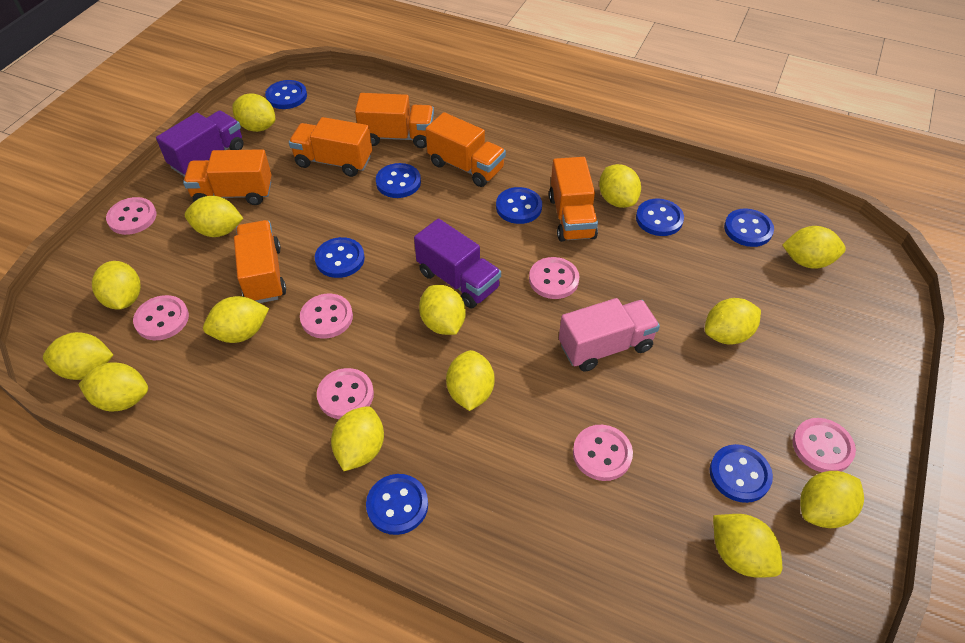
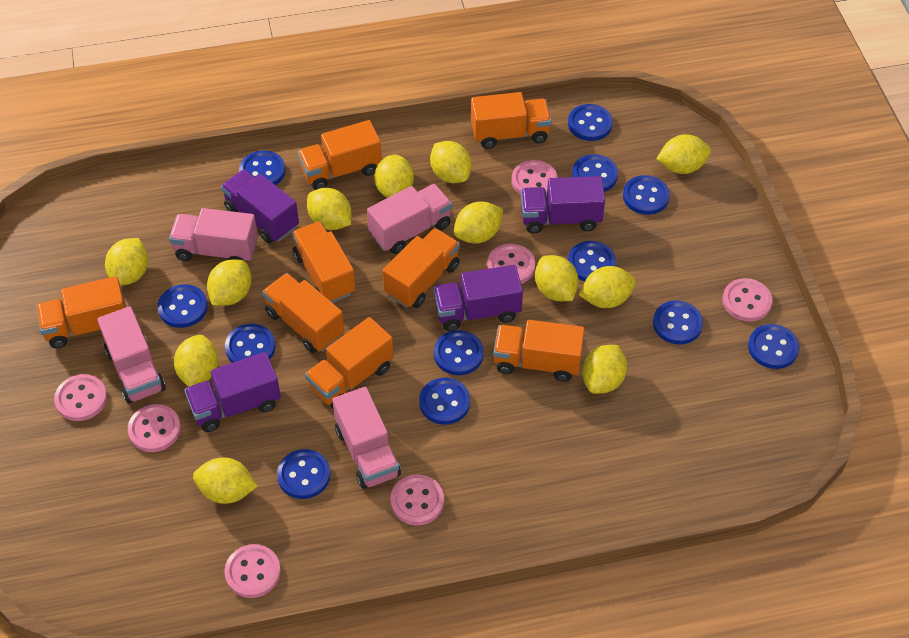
blue button: [265,80,307,109] [315,237,365,278] [366,474,428,535] [376,163,421,198] [496,187,542,224] [636,199,684,236] [710,444,773,503] [724,208,774,247] = 8 -> [158,284,208,328] [225,324,275,363] [239,150,285,185] [277,449,330,499] [419,378,470,425] [434,330,484,375] [568,104,613,141] [568,241,616,281] [572,154,618,192] [623,175,670,215] [653,300,703,344] [748,324,799,369] = 12
orange truck: [183,149,272,205] [234,220,286,303] [289,117,372,177] [355,93,434,148] [426,112,506,187] [549,157,598,242] = 6 -> [36,276,126,349] [262,273,344,353] [292,221,356,303] [297,120,382,190] [305,317,394,408] [383,228,460,308] [471,92,552,149] [493,320,585,382] = 8
pink truck: [559,298,660,372] = 1 -> [97,306,166,404] [169,208,258,261] [332,387,401,489] [367,184,452,254] = 4
purple truck: [156,111,244,177] [414,219,501,309] = 2 -> [184,352,281,432] [221,169,299,243] [433,265,523,331] [521,176,605,234] = 4
yellow lemon: [43,332,113,380] [78,362,148,411] [92,261,141,310] [185,196,244,237] [203,296,269,343] [232,93,275,132] [331,406,384,471] [419,285,466,335] [446,350,495,411] [599,164,641,208] [705,298,761,345] [713,514,782,578] [782,226,846,269] [800,471,864,528] = 14 -> [105,238,148,286] [174,335,218,387] [193,457,257,504] [207,259,252,306] [307,188,351,230] [374,154,414,198] [430,141,472,183] [454,201,503,243] [535,255,579,301] [579,266,636,308] [582,345,627,394] [656,134,711,174] = 12

